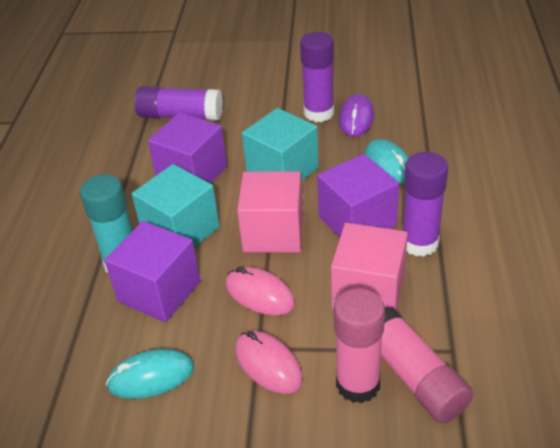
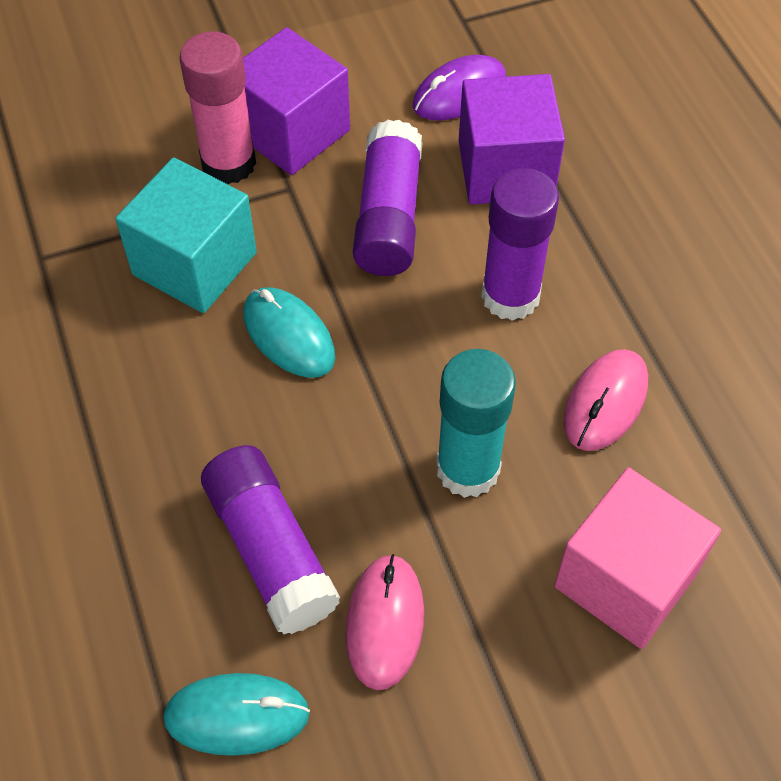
pink cube: [237,171,303,252] [331,223,408,311] = 2 -> [554,468,721,649] = 1
pink glue stick: [334,288,385,403] [381,307,473,423] = 2 -> [179,32,256,184] = 1
purple cube: [105,221,200,322] [148,112,227,184] [317,154,399,237] = 3 -> [243,27,350,175] [459,74,565,205] = 2
turquoise cube: [132,164,220,247] [242,108,319,181] = 2 -> [115,157,257,313] = 1

